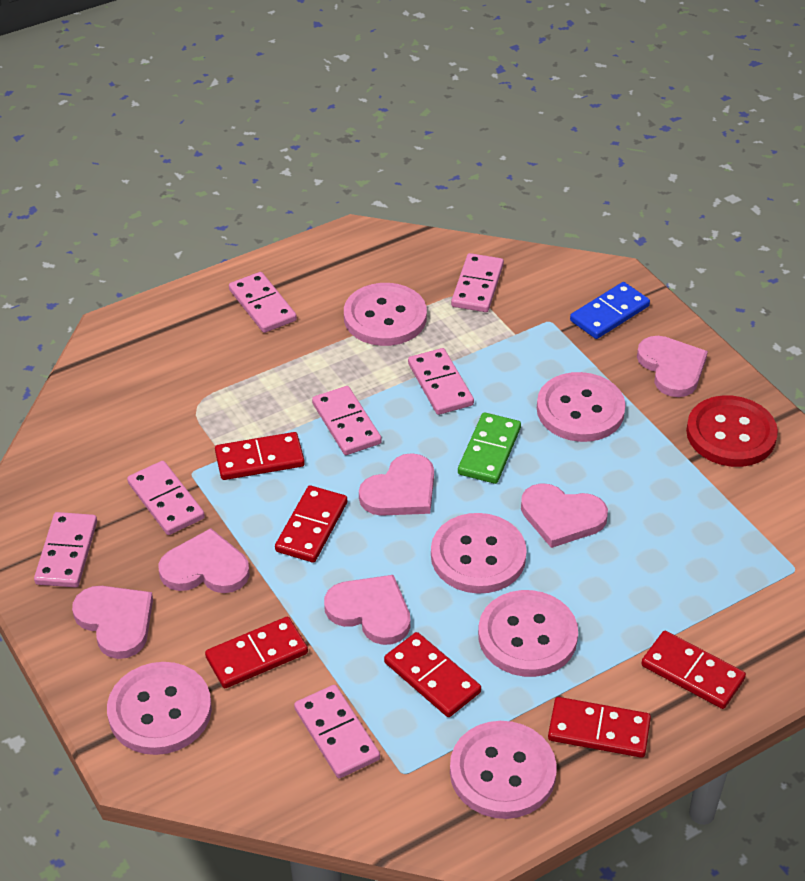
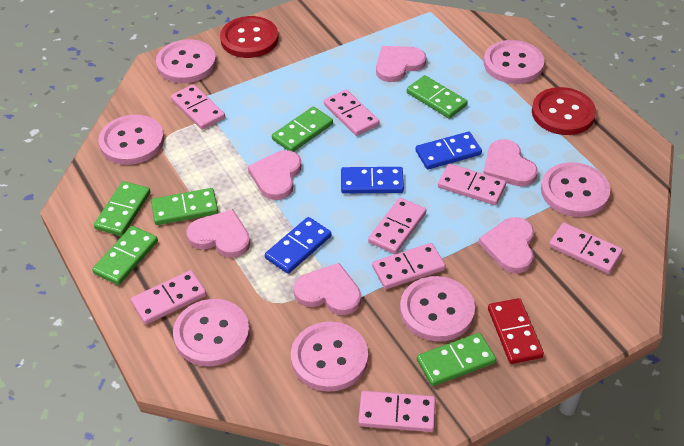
blue domino: [570,282,650,339] = 1 -> [265,217,331,274] [341,167,404,193] [415,132,482,170] = 3
green domino: [458,412,521,484] = 1 -> [92,226,158,285] [94,181,150,236] [151,188,218,225] [272,106,333,152] [407,75,468,119] [417,333,496,386] = 6
pink button: [107,662,212,755] [344,283,427,346] [431,513,527,594] [450,721,557,819] [478,590,578,677] [537,372,626,442] = 6 -> [99,115,164,165] [156,39,216,83] [173,299,250,366] [291,321,368,392] [400,276,475,342] [484,40,544,84] [541,162,610,217] = 7
pink domino: [34,512,97,588] [127,461,205,535] [229,272,297,333] [294,685,380,778] [312,386,382,455] [408,348,474,415] [451,253,504,312] = 7 -> [131,270,207,325] [171,84,225,130] [324,89,379,136] [358,391,436,432] [368,198,426,254] [372,243,446,289] [438,163,506,205] [549,223,623,274] = 8
red button: [686,395,778,467] = 1 -> [220,16,278,58] [532,87,596,135] = 2
red domino: [205,617,308,688] [215,432,305,480] [275,485,347,563] [384,632,481,717] [548,697,651,758] [641,631,746,709] = 6 -> [488,298,544,364] = 1

